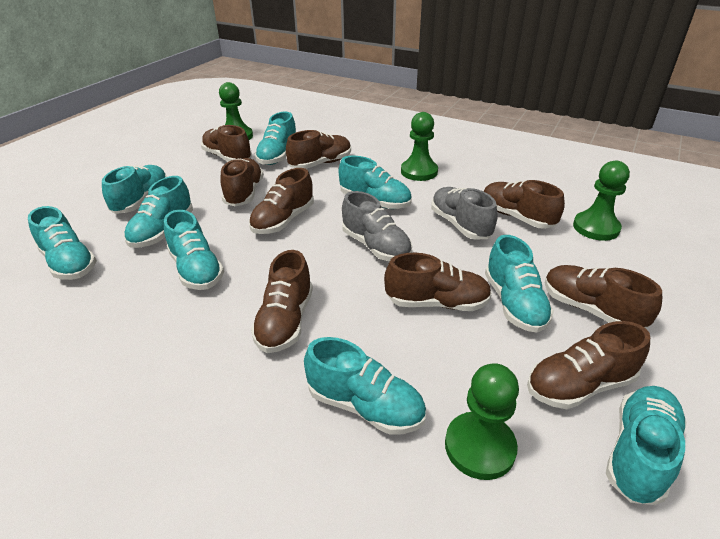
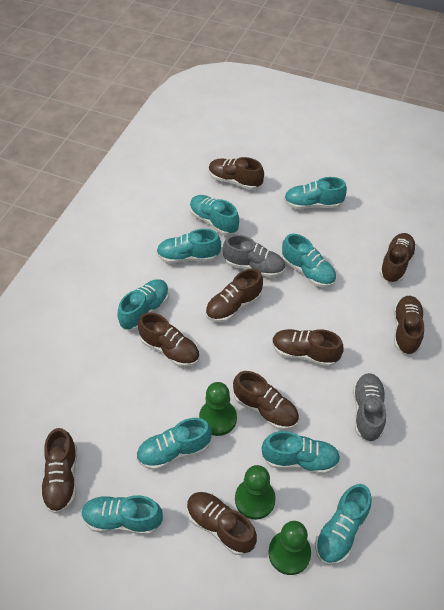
green pawn: [219,82,253,140] [401,112,438,181] [445,363,519,480] [573,161,630,241] = 4 -> [199,382,237,436] [235,465,276,520] [268,521,311,575] = 3

